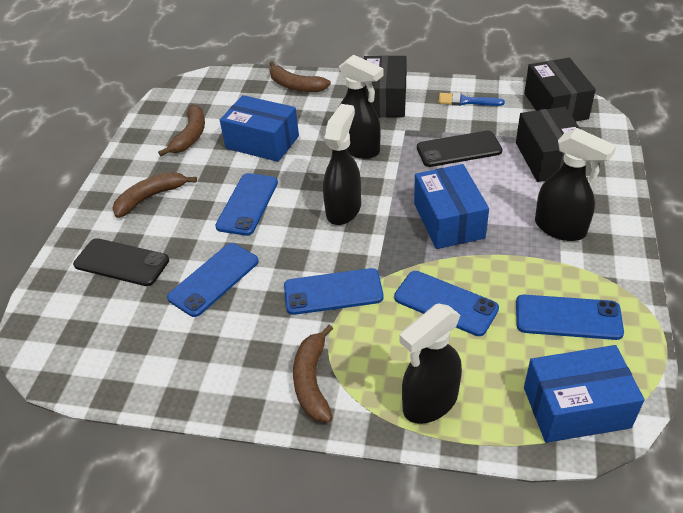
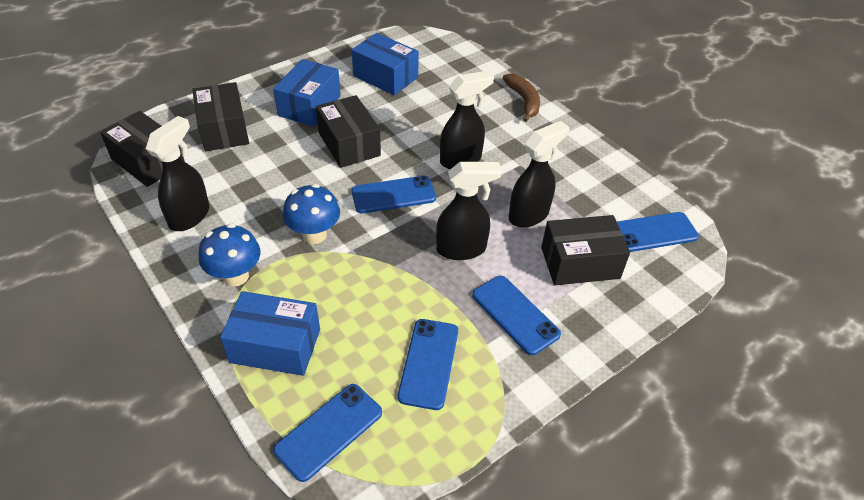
black box: [364,56,407,117] [516,107,586,182] [524,58,596,122] = 3 -> [100,111,185,187] [192,82,249,151] [316,95,381,168] [541,215,630,285] = 4
black phone: [73,238,169,286] [417,131,502,167] = 2 -> none = 0
blue brush: [438,92,505,106] = 1 -> none = 0
blue mushroom: none = 0 -> [199,224,260,287] [283,184,340,244] = 2
brown banana: [113,172,197,218] [158,104,205,156] [270,61,331,92] [293,325,333,422] = 4 -> [503,73,540,122] = 1

